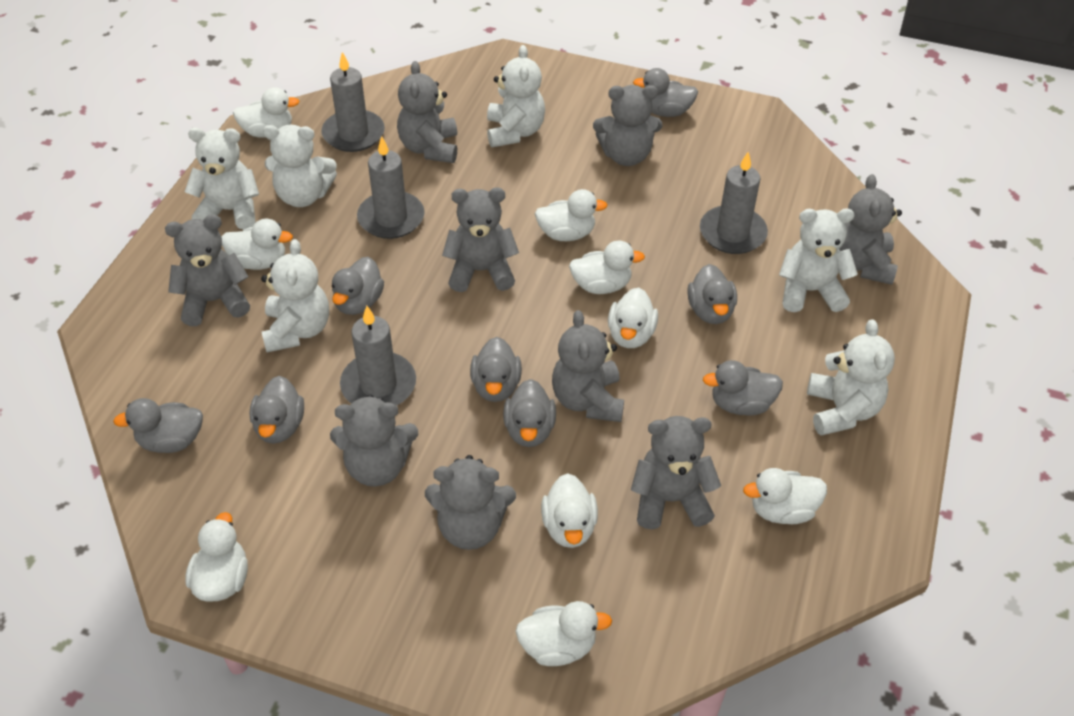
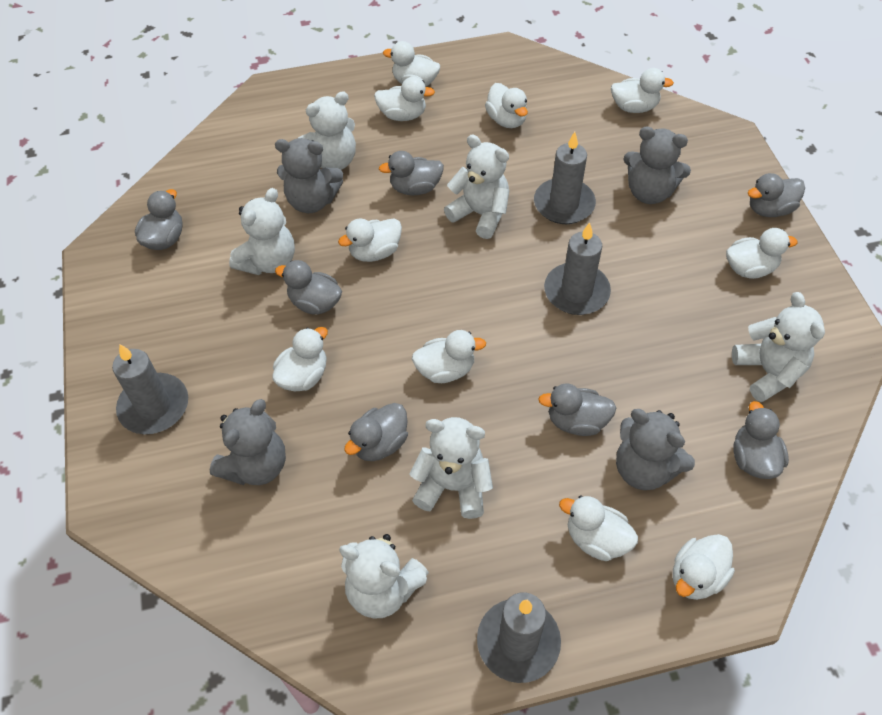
grey duck: [113,398,203,453] [249,376,304,444] [332,257,384,315] [470,337,522,402] [503,379,556,447] [633,68,698,117] [688,264,737,324] [703,360,783,415] = 8 -> [135,189,183,250] [275,260,342,315] [344,403,408,461] [379,151,444,195] [538,383,617,436] [733,401,789,479] [748,173,805,217] = 7
grey teddy bear: [165,214,250,326] [330,395,418,487] [397,61,457,163] [425,455,516,550] [442,187,519,292] [552,310,624,422] [593,85,662,166] [631,416,721,529] [839,174,902,285] = 9 -> [209,399,286,485] [275,138,343,213] [616,409,695,490] [623,126,691,204] = 4
white duck: [185,512,248,602] [222,219,293,270] [233,87,300,138] [515,601,612,666] [535,189,608,241] [541,473,598,548] [569,241,645,294] [608,287,658,348] [743,468,827,524] = 9 -> [272,327,328,391] [338,218,402,262] [374,76,435,121] [383,41,440,87] [412,330,486,383] [485,83,528,128] [559,496,638,561] [611,68,674,113] [673,534,735,600] [726,228,797,279] = 10

